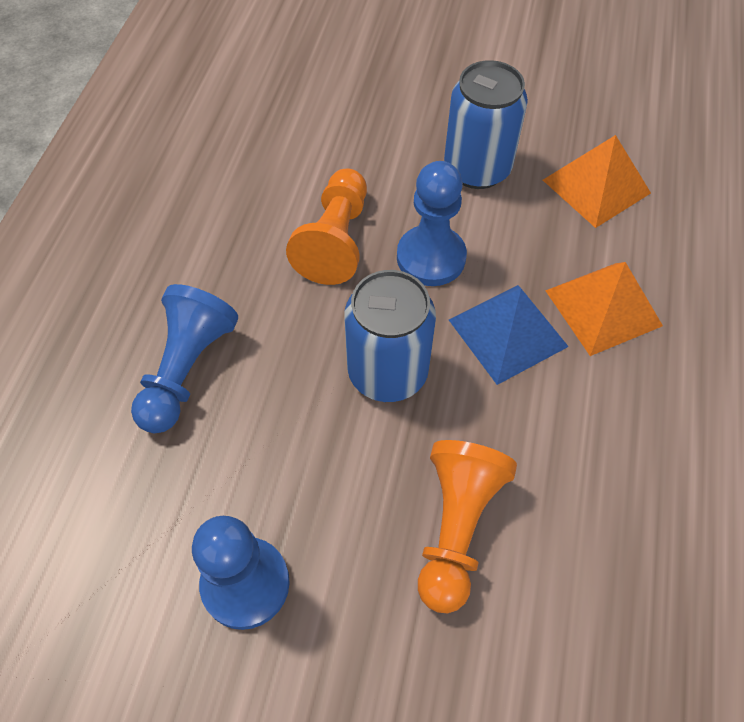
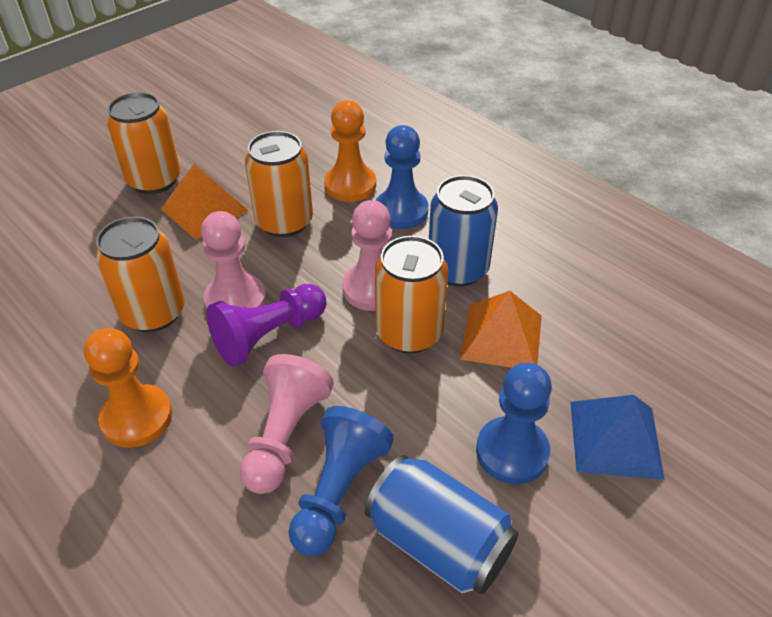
orange can: none = 0 -> [95,216,185,332] [107,92,181,194] [245,131,313,237] [375,236,448,353] = 4
pink pawn: none = 0 -> [201,211,266,309] [240,354,334,494] [342,200,392,311] = 3
purple pawn: none = 0 -> [206,284,326,367] = 1

